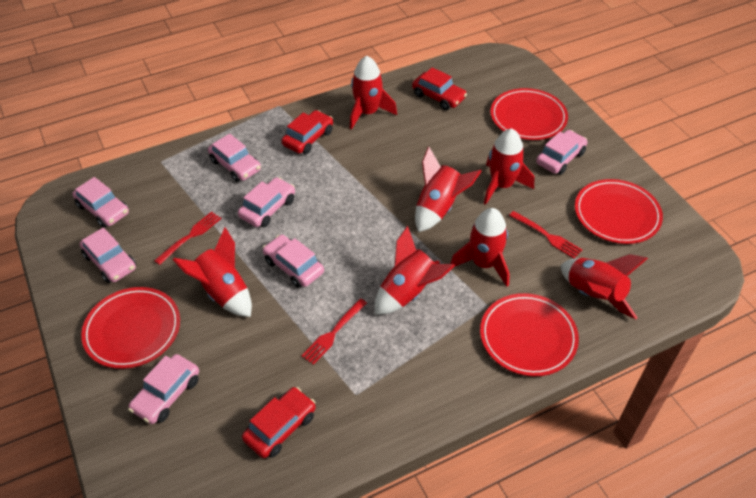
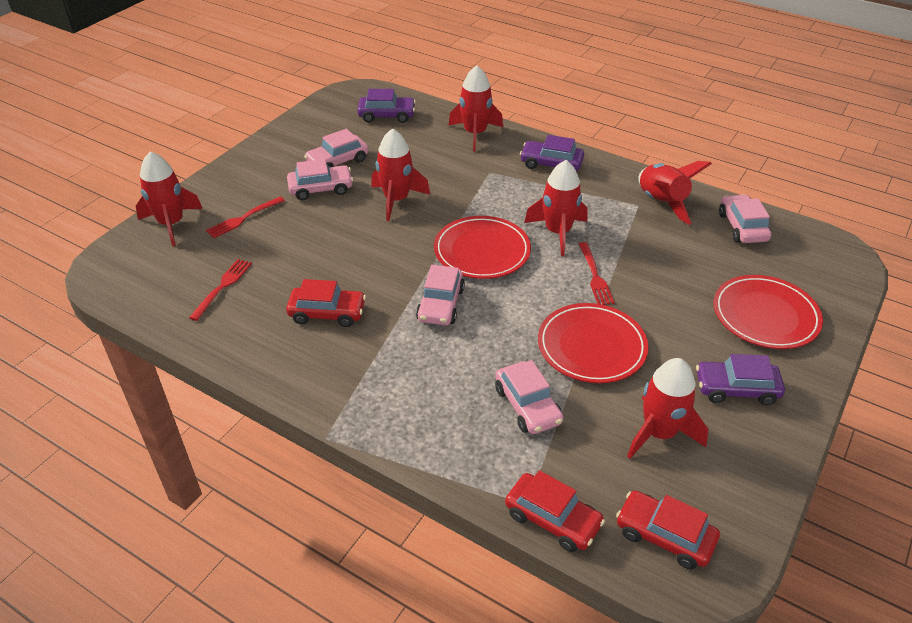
pink car: [72,177,129,228] [80,228,136,283] [128,354,199,424] [208,134,261,182] [238,177,295,227] [263,235,324,288] [536,130,587,175] = 7 -> [287,159,353,200] [304,129,369,167] [416,265,465,325] [495,360,563,434] [719,194,771,243] = 5
purple car: none = 0 -> [357,89,416,123] [520,135,584,170] [696,354,785,405] = 3
red plate: [81,287,180,369] [480,293,579,376] [490,88,568,140] [575,179,663,244] = 4 -> [434,216,531,279] [538,303,648,383] [713,275,823,349] = 3
red rocket: [173,227,252,317] [350,56,397,130] [375,226,455,315] [415,147,482,232] [450,208,510,286] [484,128,534,205] [561,254,648,320] = 7 -> [136,151,203,246] [371,128,430,221] [448,65,503,152] [524,160,587,256] [627,358,708,459] [638,161,712,225] = 6

